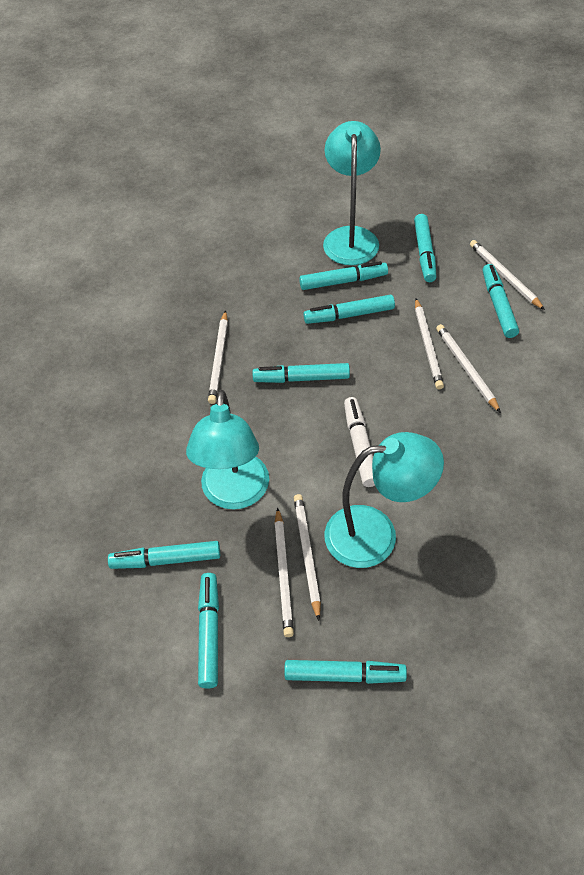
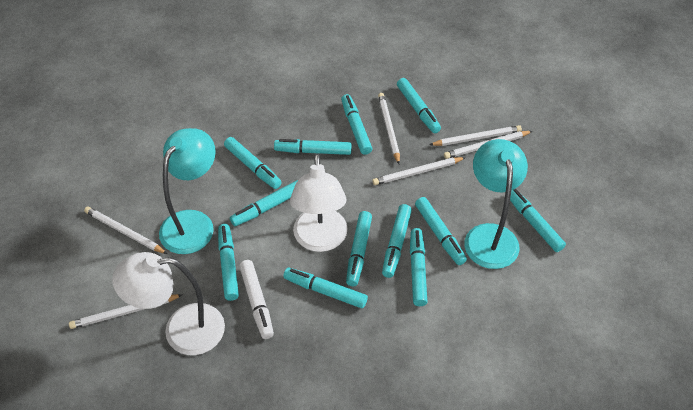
turquoise lamp: [186,390,269,509] [323,121,381,265] [324,432,444,568] = 3 -> [159,128,216,254] [464,139,528,269] = 2
turquoise marker: [108,541,220,569] [198,573,219,689] [252,363,350,383] [284,660,407,684] [299,261,388,290] [303,295,395,324] [414,214,436,282] [483,264,519,338] = 8 -> [218,224,239,301] [224,137,282,189] [230,180,298,226] [274,139,352,155] [283,268,368,308] [341,94,372,155] [346,211,372,286] [382,204,412,278] [397,78,441,133] [410,228,427,306] [415,197,467,265] [510,189,566,252] = 12
white lamp: none = 0 -> [112,252,225,355] [290,154,348,252] = 2

